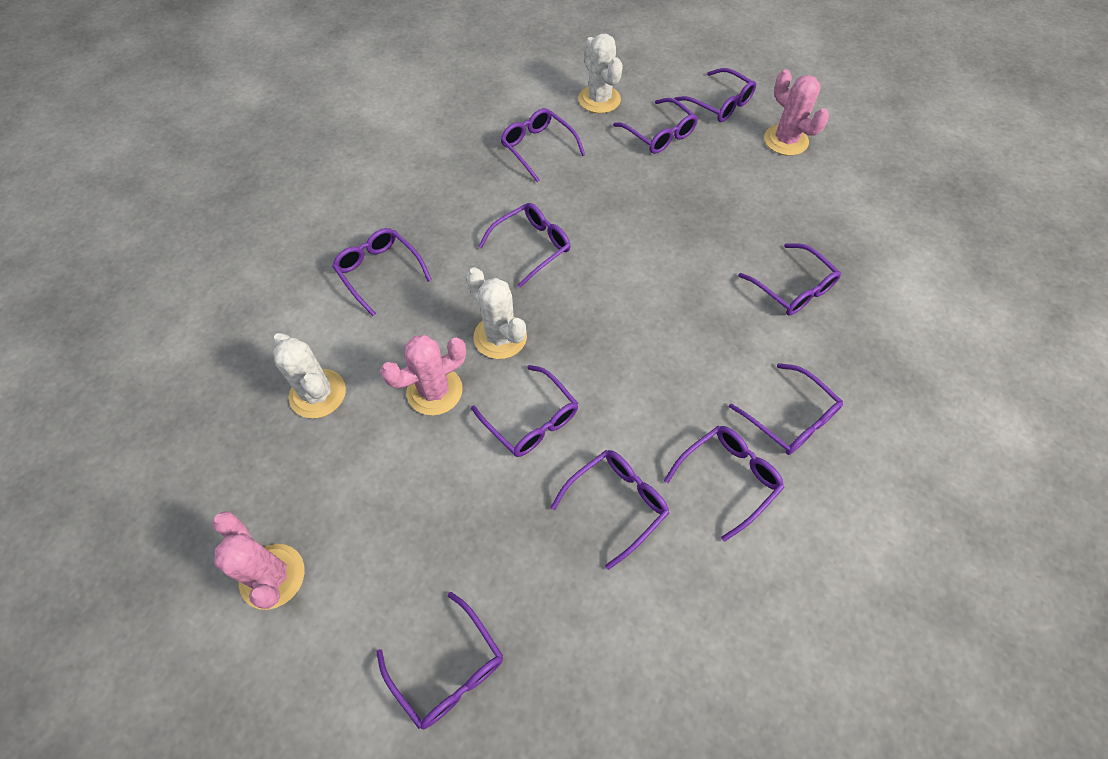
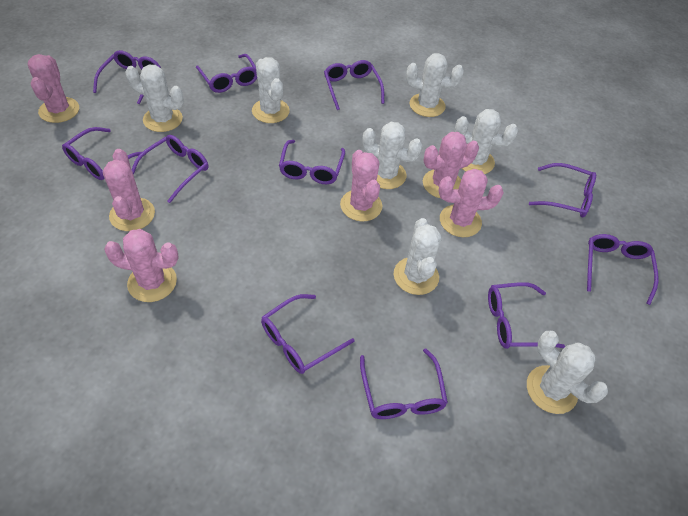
pink cactus: [213,511,305,610] [380,335,466,415] [764,69,829,156] = 3 -> [27,54,79,123] [103,149,155,231] [104,229,179,302] [340,150,382,221] [423,132,479,198] [438,169,504,237] = 6
white cactus: [272,333,346,418] [466,267,527,359] [578,34,623,113] = 3 -> [126,65,184,132] [252,57,290,123] [363,122,422,189] [393,218,442,295] [406,53,464,117] [455,109,518,174] [527,331,608,414] = 7

